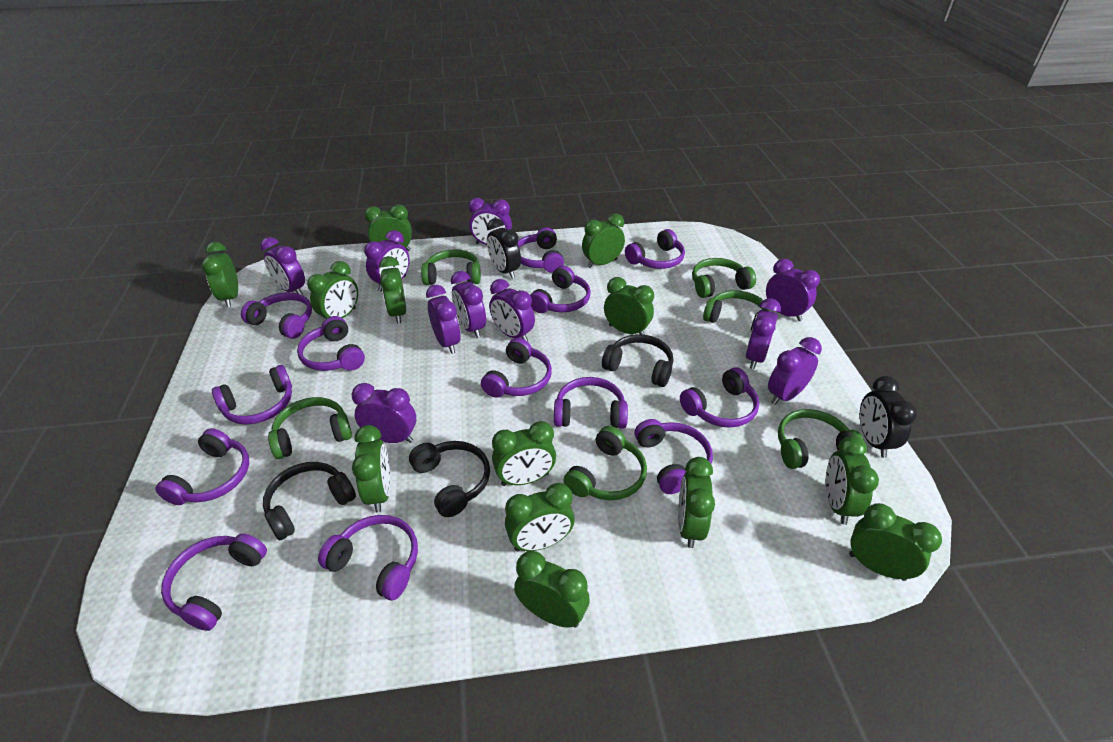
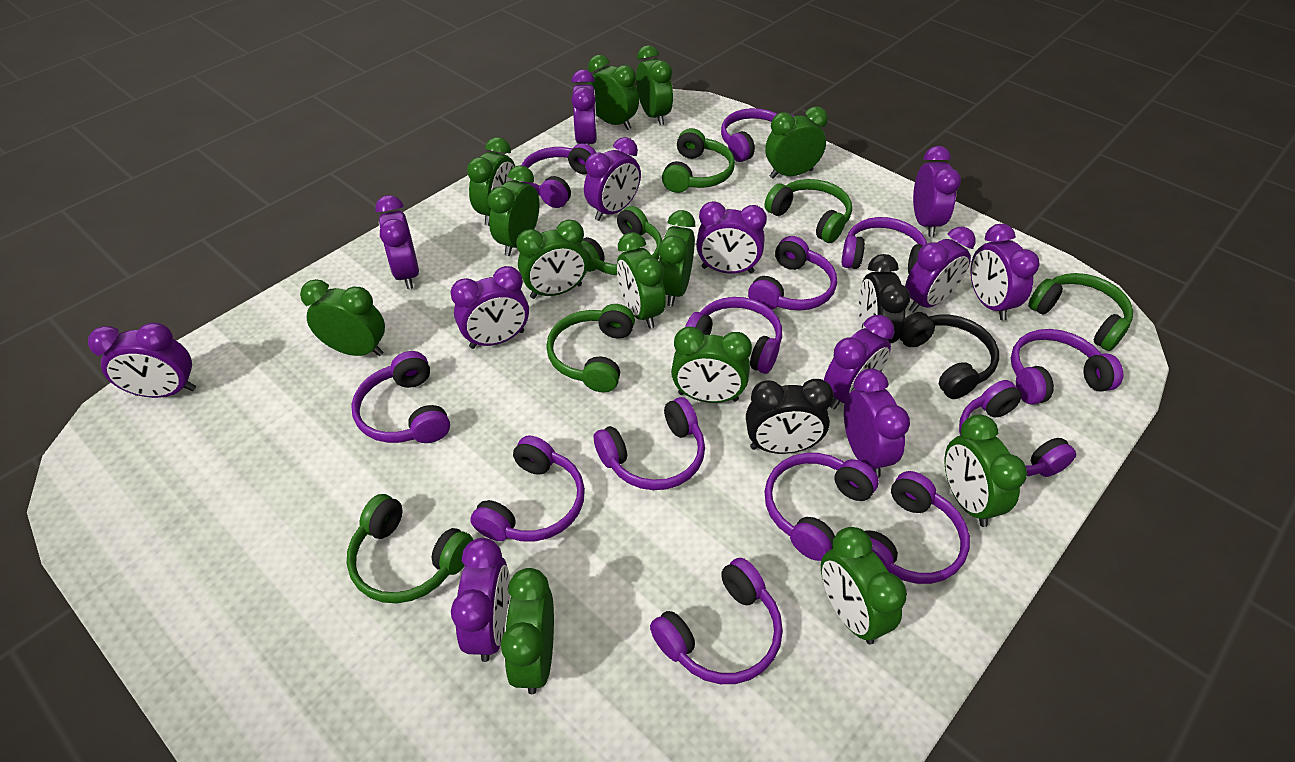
black headphones: [263,462,356,540] [409,441,490,517] [602,334,673,387] = 3 -> [899,312,999,399] = 1
purple clock: [260,237,305,295] [352,383,416,443] [364,230,410,291] [426,285,461,354] [451,271,486,338] [469,198,512,245] [489,279,535,342] [746,298,781,369] [766,259,820,321] [768,337,822,405] = 10 -> [88,322,196,398] [375,195,419,289] [450,266,529,349] [451,538,510,662] [571,69,597,145] [584,137,641,221] [696,201,767,274] [824,315,895,409] [844,369,910,478] [905,227,975,313] [913,146,961,237] [971,224,1039,320] = 12

